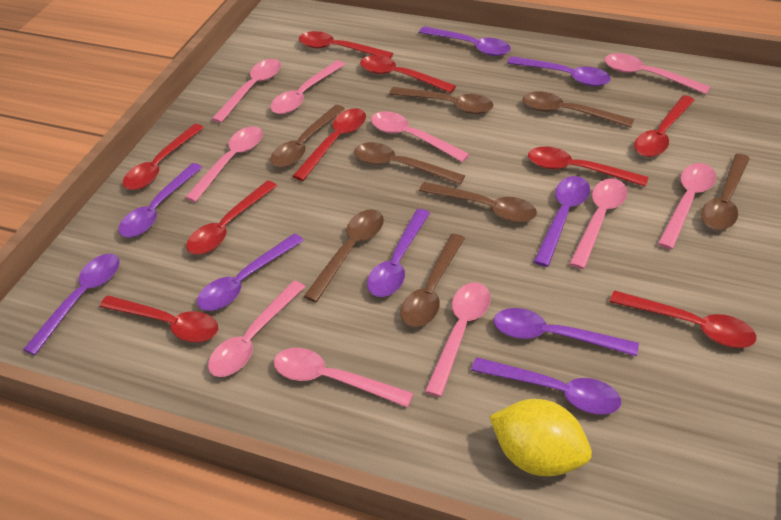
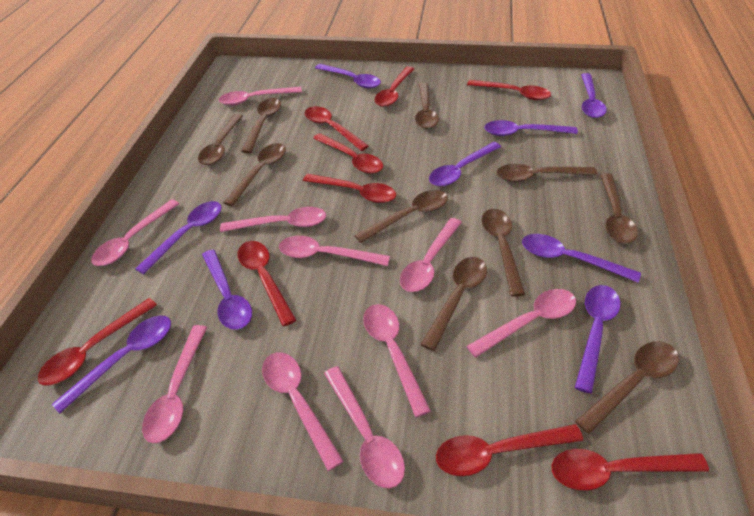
brown spoon: [270,105,345,168] [303,209,384,302] [354,142,465,185] [389,87,494,114] [400,234,465,327] [419,182,537,223] [523,91,634,128] [701,154,750,230] = 8 -> [198,114,243,165] [223,143,286,207] [241,98,281,153] [354,190,448,243] [415,83,439,129] [421,257,487,351] [482,209,525,297] [497,164,597,182] [575,341,679,434] [600,173,638,244] = 10
yellow lemon: [489,399,592,476] = 1 -> none = 0

